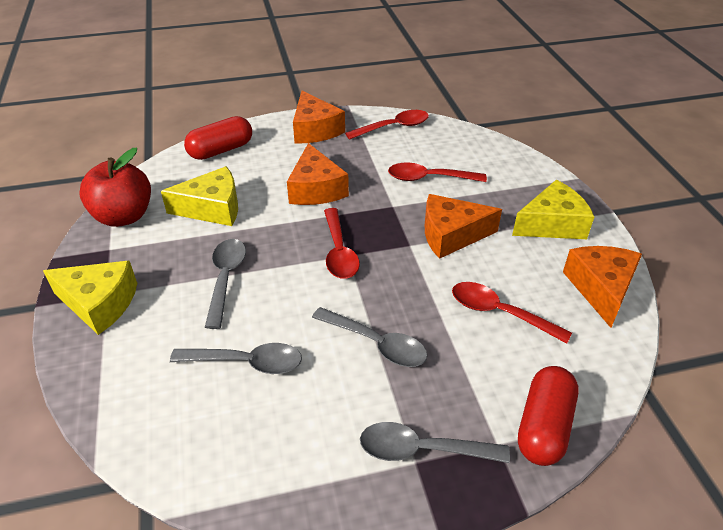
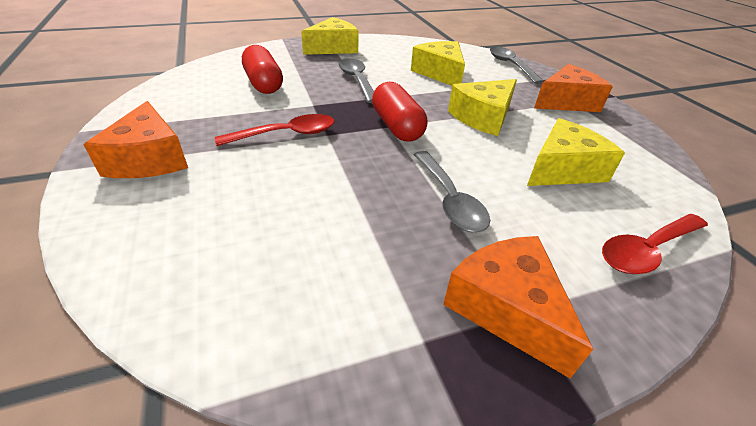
grey spoon: [170,343,302,374] [205,239,246,329] [312,307,427,367] [360,422,510,463] = 4 -> [338,58,374,103] [413,151,490,232] [490,46,544,84] = 3
orange cheese: [287,143,349,205] [293,91,345,143] [425,194,502,259] [563,246,642,328] = 4 -> [83,101,188,178] [443,236,593,378] [534,64,613,112] = 3
red apple: [79,148,151,227] = 1 -> none = 0
red spoon: [324,208,360,279] [345,110,429,140] [388,162,487,182] [452,282,572,344] = 4 -> [215,114,334,146] [602,214,708,274] = 2
yellow cheese: [43,261,137,335] [161,166,238,226] [512,180,594,239] = 3 -> [301,17,359,55] [411,41,465,86] [448,79,517,136] [527,118,625,186] = 4

